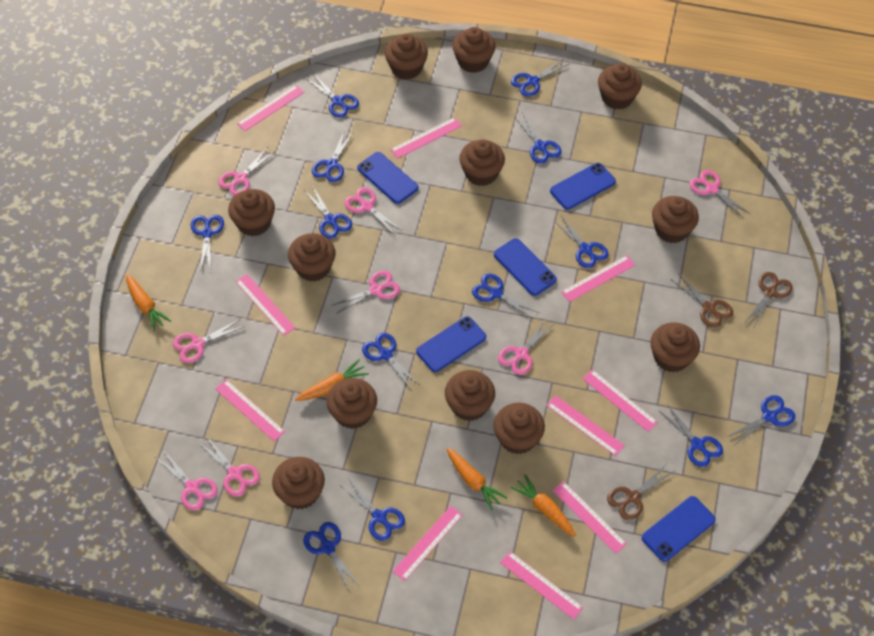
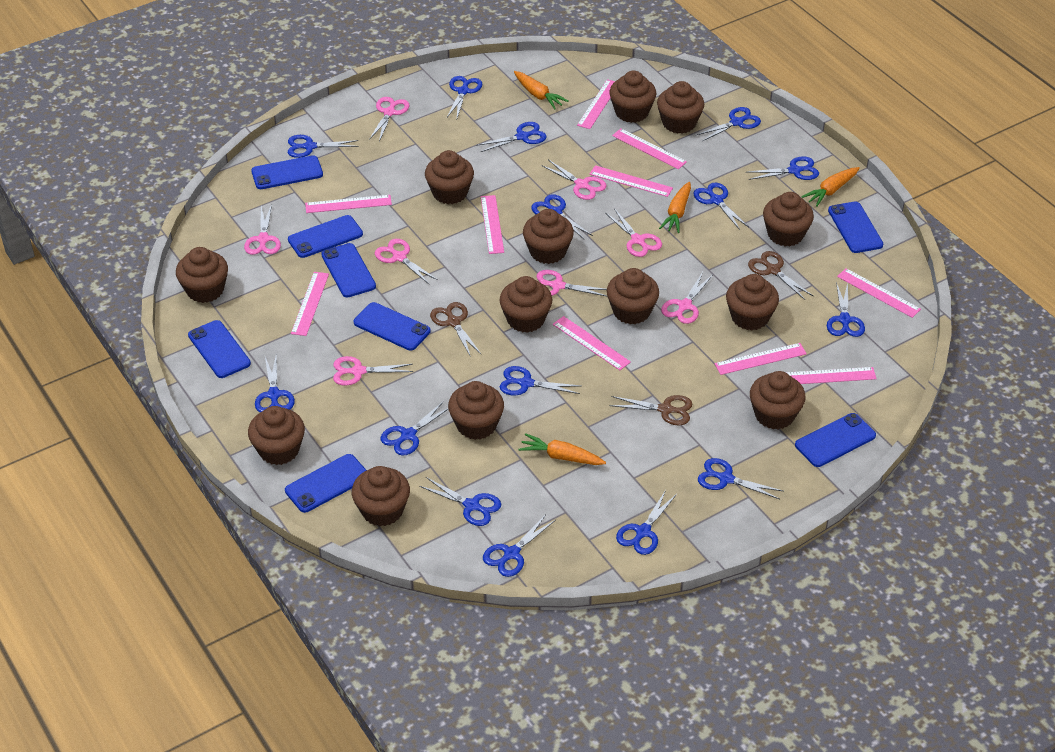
blue phone: [357,152,418,204] [416,316,486,372] [494,238,557,296] [550,163,616,210] [641,496,716,562] = 5 -> [188,320,251,378] [251,155,323,189] [285,454,367,513] [288,215,363,258] [321,243,376,298] [354,302,431,351] [795,413,876,467] [828,201,883,253] = 8
blue scissors: [191,215,224,271] [303,522,361,592] [304,185,352,239] [307,75,359,118] [312,130,353,182] [341,478,405,541] [362,333,421,389] [472,274,539,320] [511,59,569,97] [515,114,561,164] [553,215,609,268] [659,406,723,467] [727,395,795,444] = 13 -> [255,356,295,412] [288,135,359,158] [381,401,448,455] [419,477,501,526] [447,76,482,118] [476,122,547,152] [483,515,556,577] [500,366,581,395] [531,194,593,239] [616,490,677,555] [693,183,749,230] [696,107,761,141] [698,458,783,499] [748,156,819,180] [827,282,865,337] = 15
brown cupcake: [228,189,275,236] [272,457,325,509] [288,233,336,282] [326,378,377,429] [385,34,428,80] [445,370,495,421] [452,27,496,73] [459,139,505,186] [494,403,545,454] [598,63,642,110] [650,322,700,373] [652,196,699,243] = 12 -> [176,247,228,303] [248,406,305,465] [352,466,410,526] [425,150,474,204] [448,381,504,440] [499,276,552,333] [523,209,574,264] [607,268,659,324] [609,71,656,123] [657,81,704,134] [726,274,779,330] [750,371,806,429] [763,192,814,246] = 13

